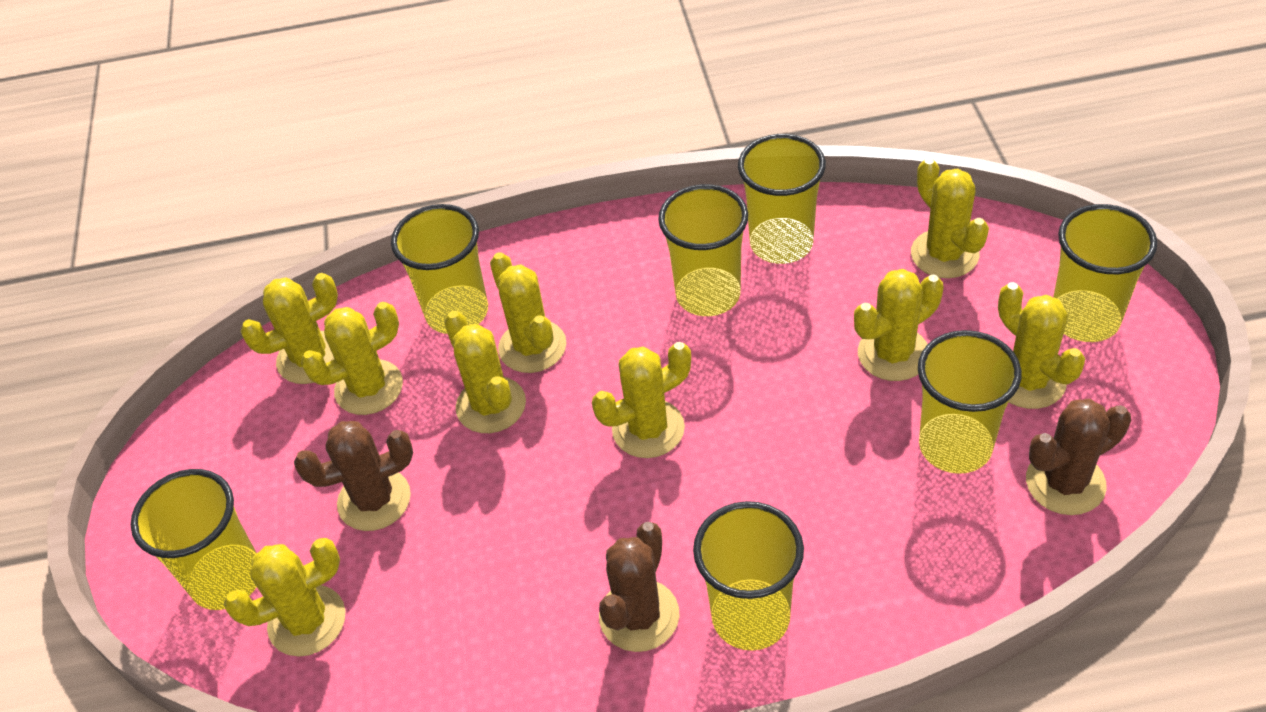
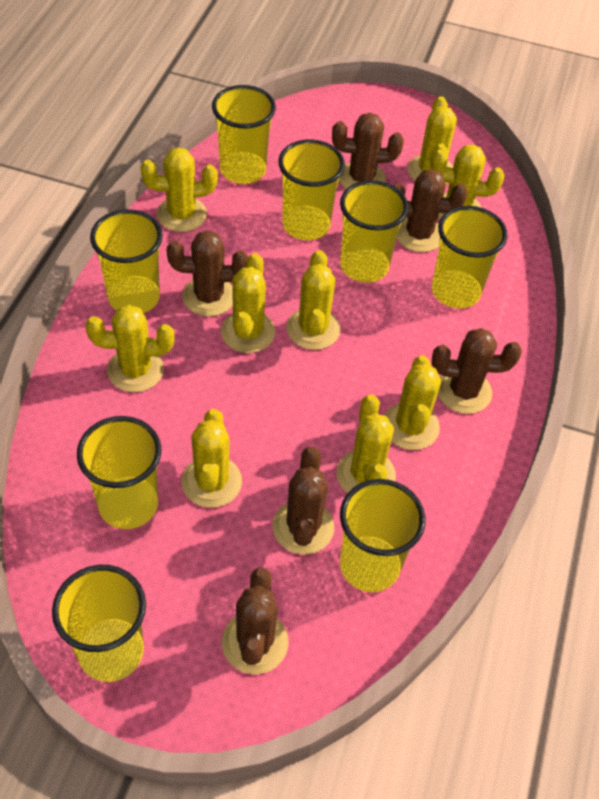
brown cactus: [294,421,413,531] [599,522,680,652] [1026,399,1131,515] = 3 -> [167,230,248,317] [222,568,289,674] [272,446,334,554] [332,113,404,189] [394,169,468,252] [432,328,522,414] = 6
yellow cup: [131,469,257,610] [391,204,488,334] [658,184,748,316] [693,501,804,650] [738,134,826,264] [918,330,1022,474] [1053,204,1157,342] = 7 -> [52,565,146,682] [77,416,161,529] [90,209,163,313] [212,85,276,184] [278,139,345,240] [340,180,408,283] [340,479,425,592] [432,206,508,308] = 8

